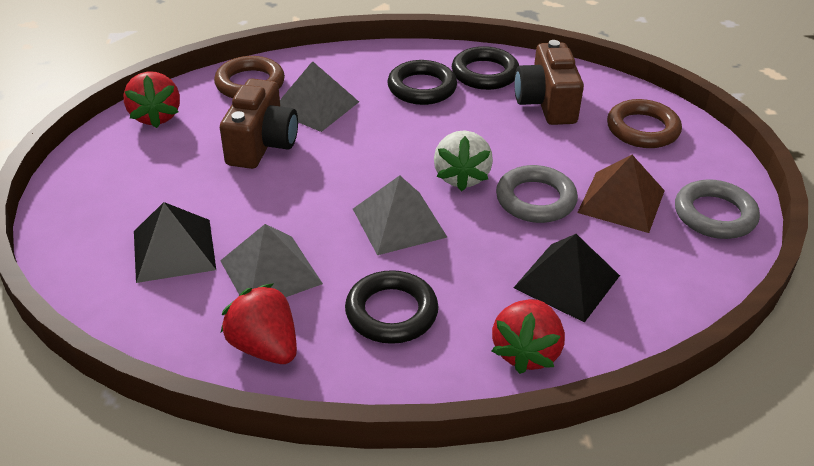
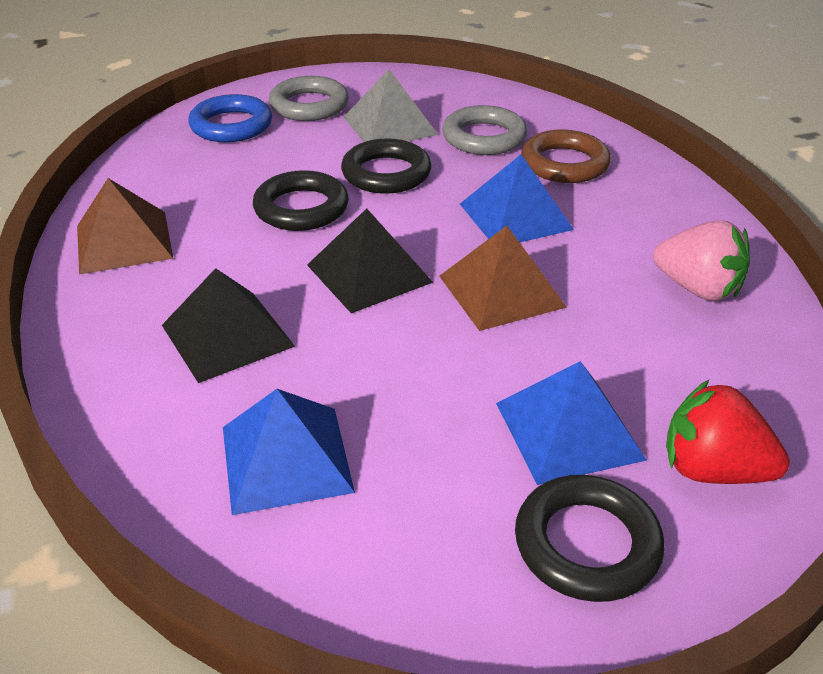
blue pyramid: none = 0 -> [223,389,355,515] [460,154,574,242] [496,361,647,485] = 3
blue ring: none = 0 -> [188,94,272,142] = 1
brown camera: [220,78,298,169] [514,40,584,125] = 2 -> none = 0
brown pyramid: [577,155,665,233] = 1 -> [77,178,173,275] [439,226,567,331] = 2
brown ring: [214,56,285,98] [607,99,682,148] = 2 -> [521,130,611,183] = 1
grey pyramid: [220,224,323,297] [280,61,359,132] [353,175,447,255] = 3 -> [344,69,438,142] = 1
pink strawberry: none = 0 -> [653,220,750,301] = 1
red strawberry: [124,71,180,128] [221,283,297,364] [492,299,565,374] = 3 -> [666,380,790,484] = 1
white strawberry: [434,130,493,192] = 1 -> none = 0

